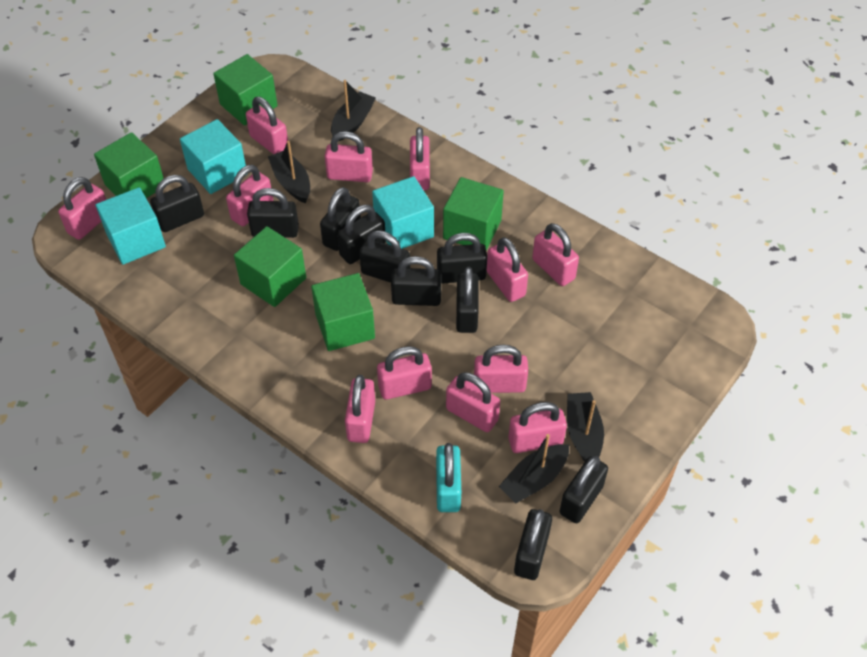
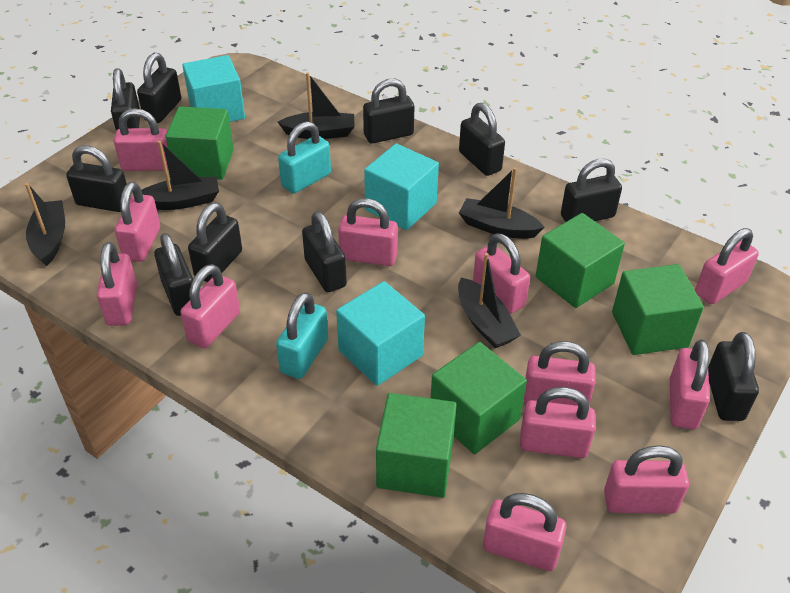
black boat: [268,141,310,203] [331,80,376,141] [499,434,569,503] [567,392,604,462] = 4 -> [25,183,65,266] [141,141,219,210] [278,72,355,139] [458,253,521,348] [459,167,545,239] = 5
turquoise padlock: [436,443,461,512] = 1 -> [276,292,328,379] [278,121,331,194] = 2

